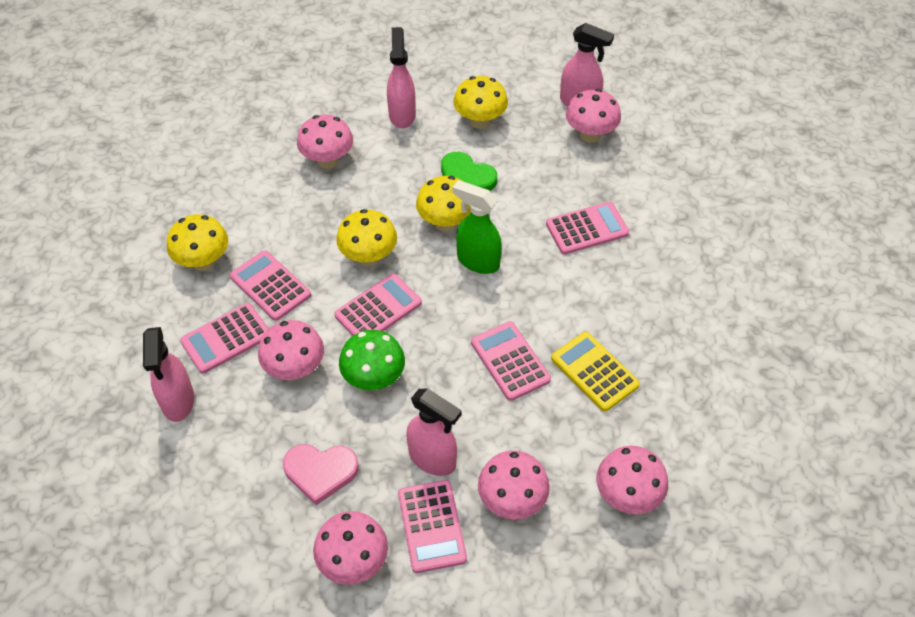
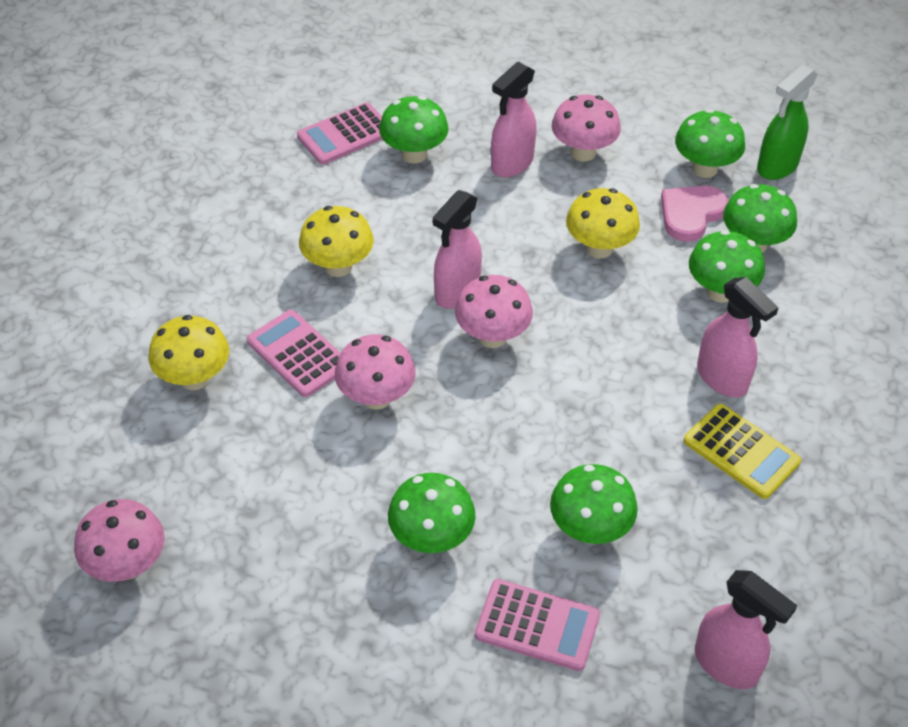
green heart: [441,152,497,191] = 1 -> none = 0
green mushroom: [339,330,405,390] = 1 -> [379,96,449,164] [388,473,476,553] [550,464,638,544] [675,109,745,178] [689,230,765,303] [723,184,797,253] = 6
pink calculator: [180,303,269,374] [230,250,311,321] [334,274,422,336] [398,480,467,573] [471,321,551,401] [546,202,629,255] = 6 -> [247,310,340,397] [297,102,382,164] [475,579,600,671] = 3
pink mushroom: [258,320,324,380] [297,115,353,169] [313,511,388,585] [478,450,550,520] [566,89,621,143] [597,446,668,514] = 6 -> [74,499,165,582] [335,334,416,410] [455,275,533,348] [552,94,621,162] = 4
yellow mushroom: [167,214,228,271] [336,209,397,266] [416,176,471,232] [453,76,508,129] = 4 -> [149,315,229,390] [299,206,374,277] [566,188,640,259] = 3

